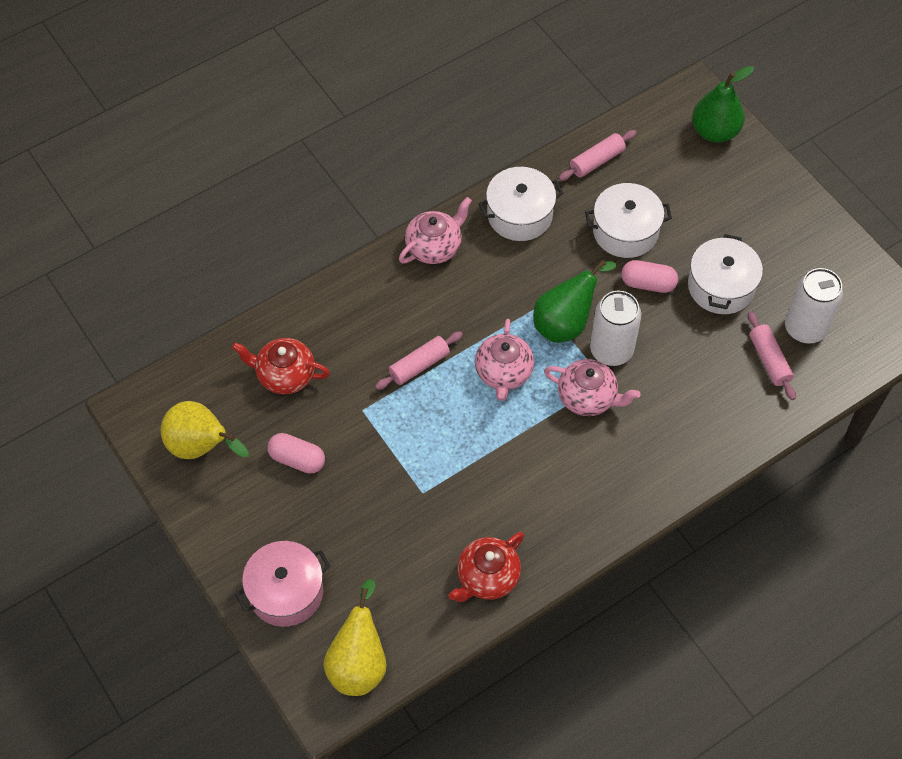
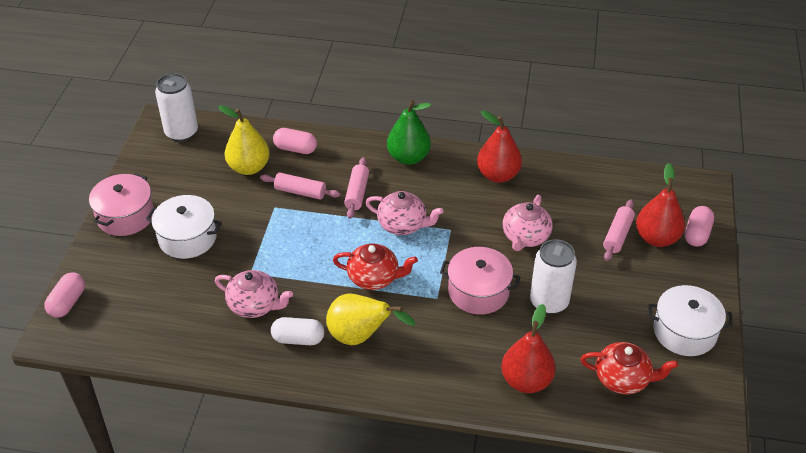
green pear: [533,260,617,343] [692,66,754,143] = 2 -> [387,100,431,165] = 1
pink capsule: [268,433,325,474] [621,260,678,293] = 2 -> [44,273,85,318] [273,128,317,154] [684,206,714,247] = 3
pink pot: [235,541,330,627] = 1 -> [89,173,154,236] [440,247,520,315] = 2
red pear: none = 0 -> [477,111,522,183] [501,304,556,393] [636,163,685,247] = 3
white capsule: none = 0 -> [271,317,324,345] = 1
white pot: [479,167,564,241] [585,183,672,258] [688,234,763,314] = 3 -> [146,195,222,259] [649,285,733,356] = 2

